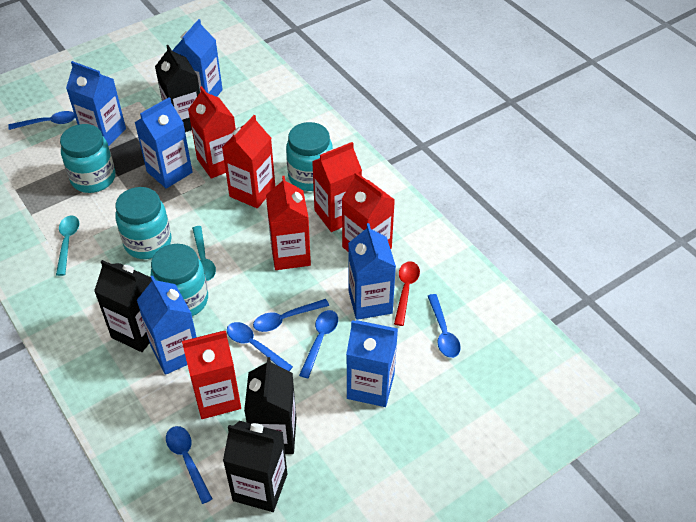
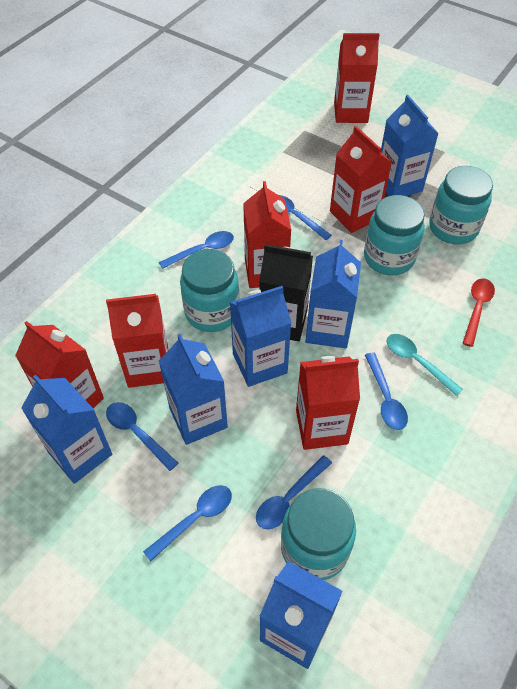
black carton: [94,260,152,352] [155,45,200,132] [223,421,287,512] [244,357,296,454] = 4 -> [259,244,313,341] = 1
turquoise spoon: [56,215,79,276] [192,226,216,281] = 2 -> [387,334,463,396] = 1

